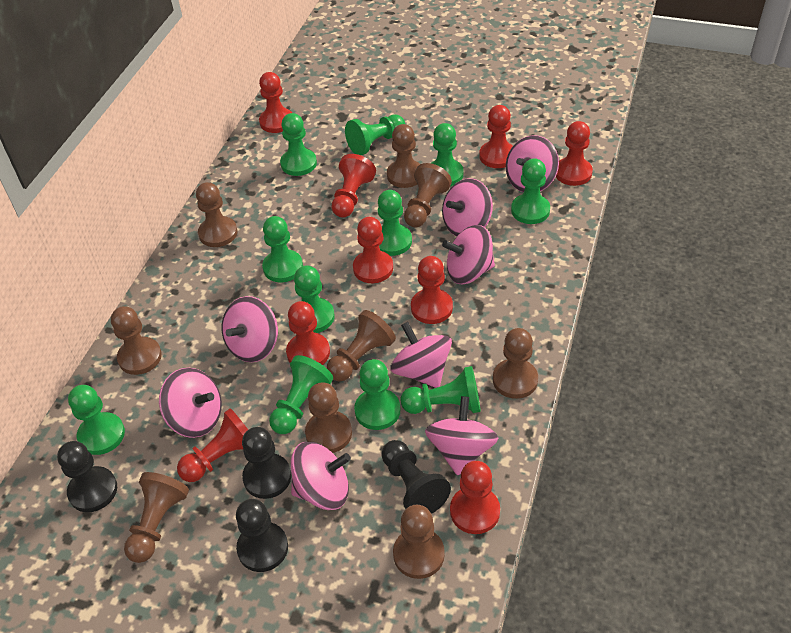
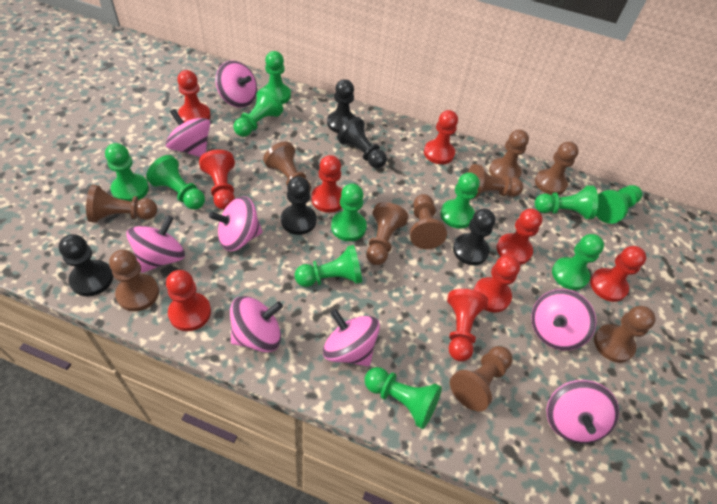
black pawn: [57,441,117,512] [236,499,288,572] [242,427,291,499] [381,440,451,514] = 4 -> [59,234,113,297] [281,176,317,235] [327,79,356,133] [337,117,387,168] [453,208,495,265] = 5
brown pawn: [111,306,162,375] [124,472,189,563] [196,182,237,247] [305,382,352,453] [327,310,396,382] [387,124,420,188] [393,505,445,579] [404,163,452,227] [493,328,538,399] = 9 -> [86,185,157,223] [109,250,159,311] [263,141,311,192] [366,202,408,265] [410,194,447,249] [450,346,513,412] [468,164,523,198] [489,129,529,179] [535,141,579,195] [594,306,656,363] = 10

